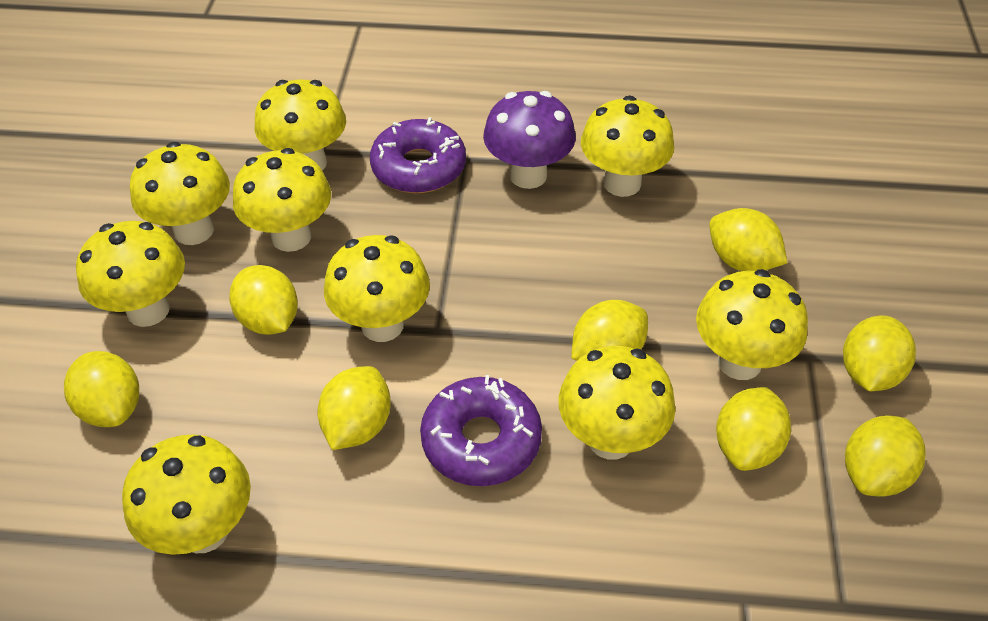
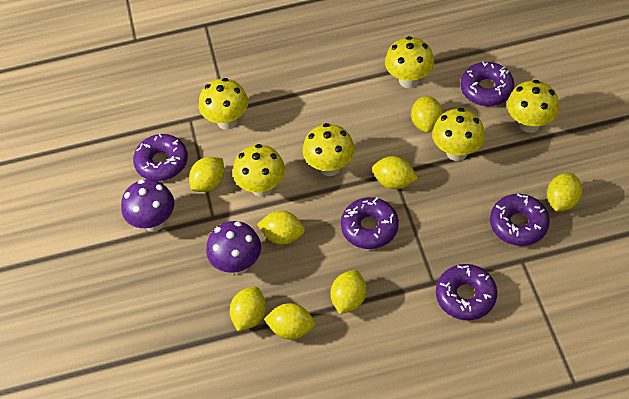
purple donut: [370,117,466,193] [420,375,542,486] = 2 -> [133,134,188,181] [341,197,399,249] [436,264,497,320] [460,61,514,106] [490,194,550,246] = 5
purple mushroom: [483,91,576,189] = 1 -> [121,179,174,232] [206,221,261,274] = 2
yellow mushroom: [76,221,185,327] [122,434,251,555] [130,142,230,245] [233,148,331,252] [255,79,346,171] [324,235,430,342] [559,346,676,460] [581,96,674,197] [696,269,808,380] = 9 -> [199,78,248,130] [233,144,285,197] [303,123,355,176] [385,36,434,88] [432,108,485,161] [507,80,559,133] = 6

